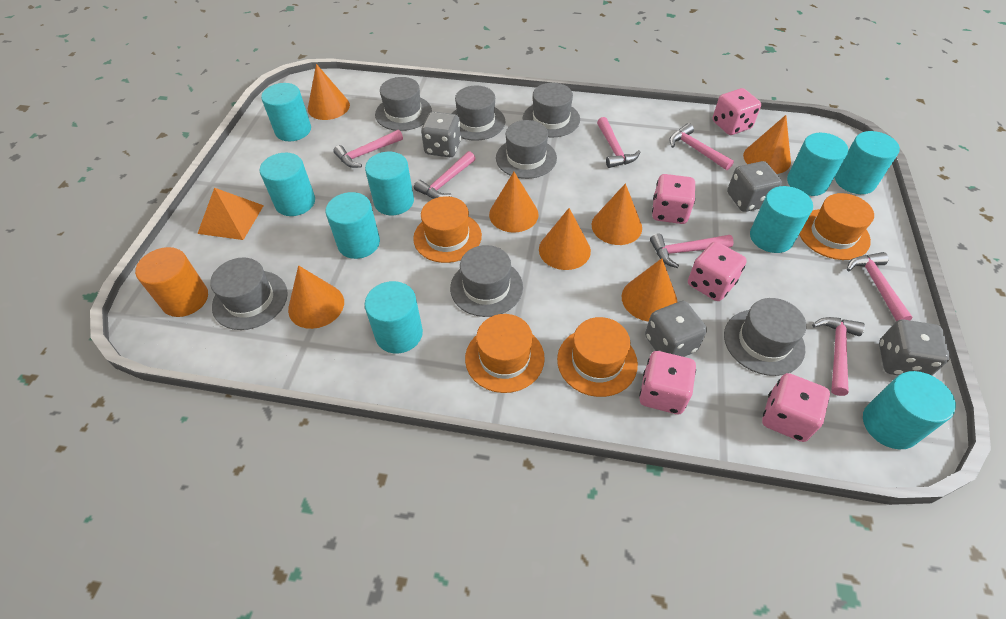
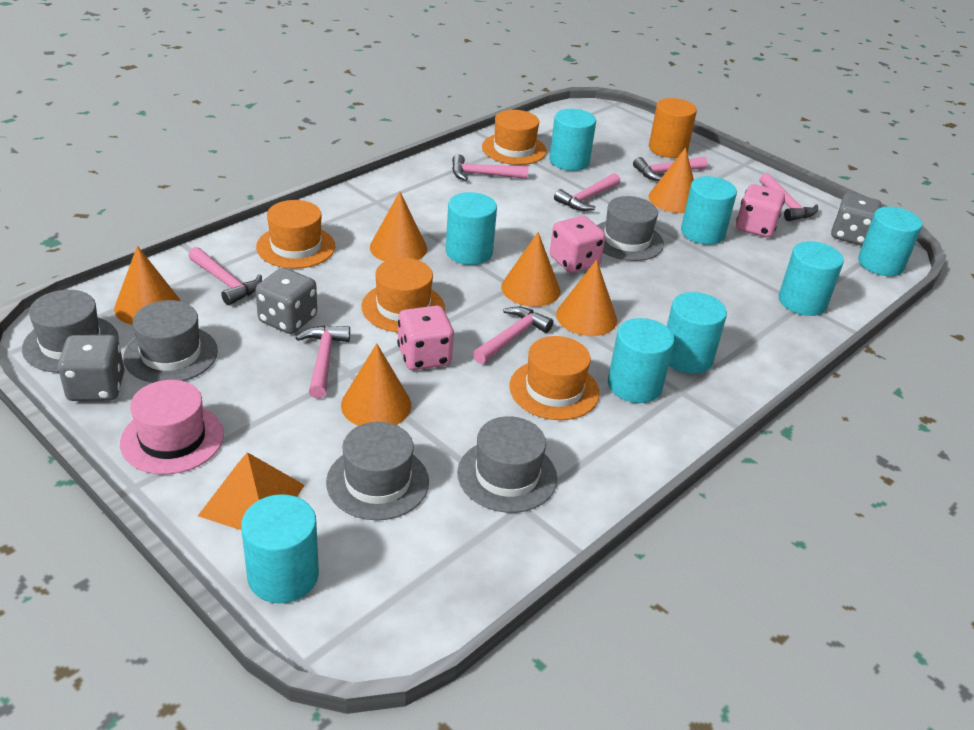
grey dice: [421,112,461,157] [645,301,707,357] [727,161,782,212] [879,319,950,376] = 4 -> [58,335,124,401] [255,268,317,334] [831,193,882,246] = 3
grey hat: [210,258,288,330] [375,77,432,131] [450,245,523,317] [452,85,505,141] [496,120,557,179] [523,83,580,138] [724,298,806,376] = 7 -> [22,290,119,373] [123,300,218,383] [326,422,429,520] [457,416,557,513] [597,196,664,261] = 5
orange cone: [288,265,344,329] [308,64,350,120] [489,172,539,233] [539,208,591,270] [592,183,642,245] [622,258,677,322] [743,115,791,174] = 7 -> [114,246,180,325] [341,343,411,426] [370,192,427,262] [501,232,560,307] [556,260,617,336] [648,147,694,213] = 6
pink dice: [639,351,696,414] [652,174,695,224] [688,241,747,301] [713,88,761,135] [762,373,830,442] = 5 -> [397,306,454,370] [550,216,606,273] [736,184,785,237] = 3
pink hat: none = 0 -> [120,380,224,474] = 1
turquoise cylinder: [260,153,315,216] [261,83,311,141] [326,192,380,259] [365,152,414,215] [365,281,423,353] [750,186,813,253] [787,133,848,196] [835,131,900,194] [863,371,956,449] = 9 -> [241,494,319,603] [446,192,497,265] [549,109,596,171] [608,318,675,403] [667,292,727,374] [681,176,737,245] [778,241,844,316] [858,207,922,276] = 8

